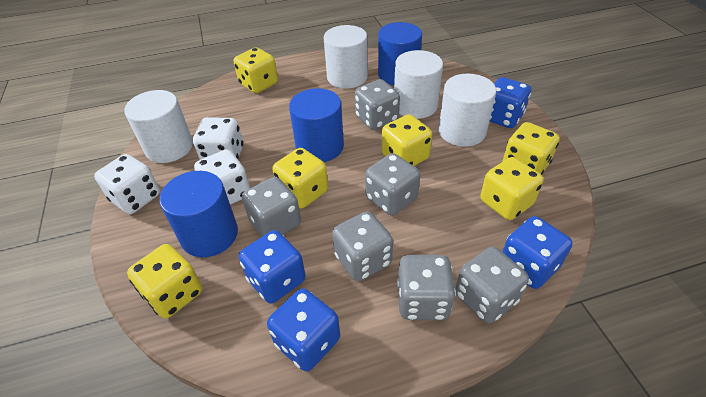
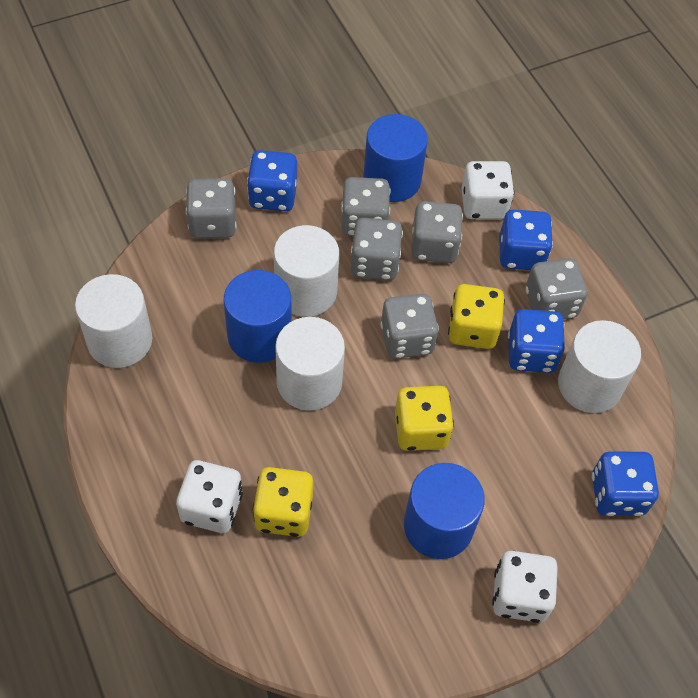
yellow dice: [127,244,202,319] [234,47,278,93] [273,148,328,208] [382,114,432,166] [480,157,543,220] [502,122,560,175] = 6 -> [253,467,313,537] [395,386,454,451] [448,284,505,349] = 3

